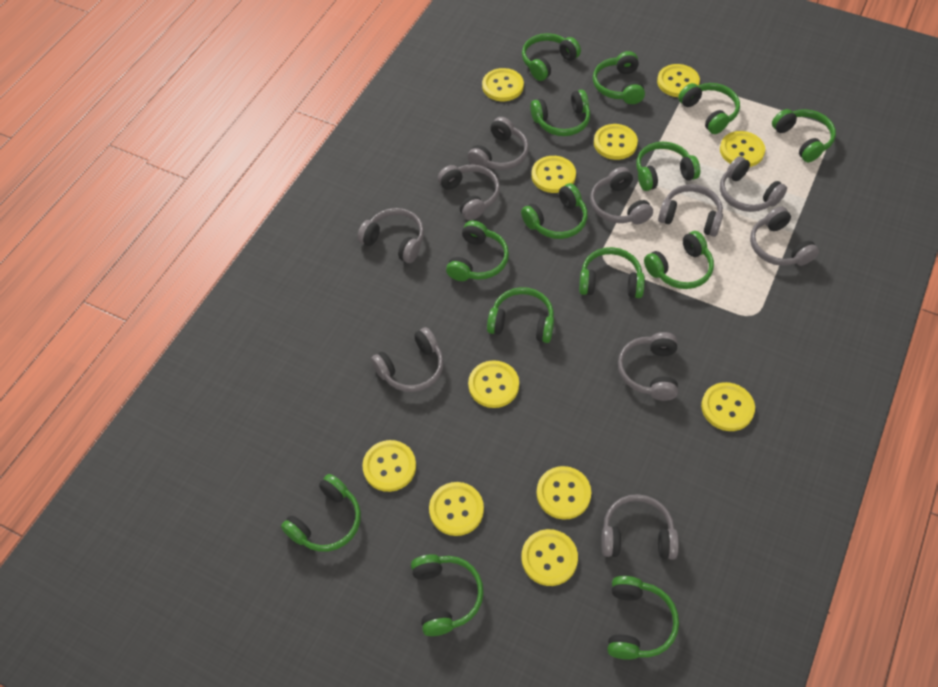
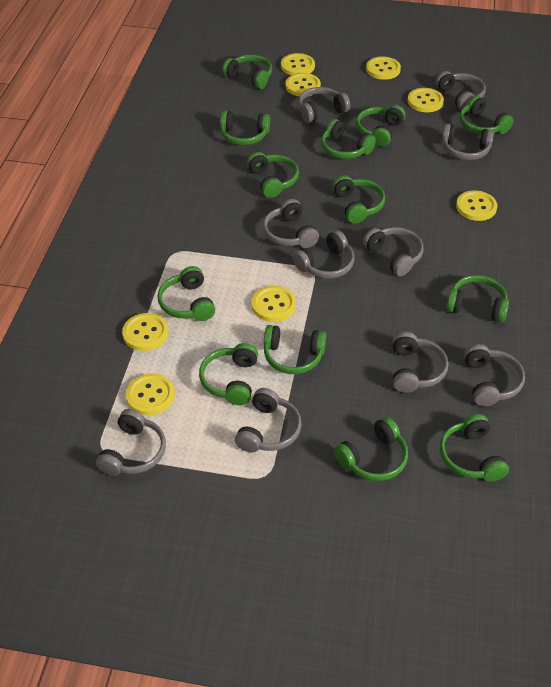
green headphones: [281,474,361,552] [411,554,484,636] [446,220,509,281] [487,287,554,343] [521,183,588,239] [522,33,581,81] [530,90,590,136] [579,247,645,298] [593,51,645,104] [607,576,679,660] [636,142,700,191] [644,231,714,289] [678,83,740,134] [772,109,836,162] = 14 -> [157,266,215,321] [199,343,258,405] [220,111,270,145] [222,54,272,89] [247,152,299,198] [264,325,326,374] [321,119,376,159] [332,175,385,224] [334,417,408,481] [356,105,406,147] [439,414,509,482] [446,275,509,323] [459,95,513,134] = 13
yellow button: [362,440,416,492] [429,482,484,536] [468,360,519,408] [482,68,524,101] [521,529,578,586] [531,156,576,193] [536,466,591,520] [594,124,638,160] [657,64,700,97] [701,382,755,431] [720,131,765,167] = 11 -> [122,313,169,351] [126,373,175,415] [252,286,296,322] [281,53,315,75] [286,73,321,97] [366,56,401,80] [408,88,444,112] [456,190,497,221] = 8

